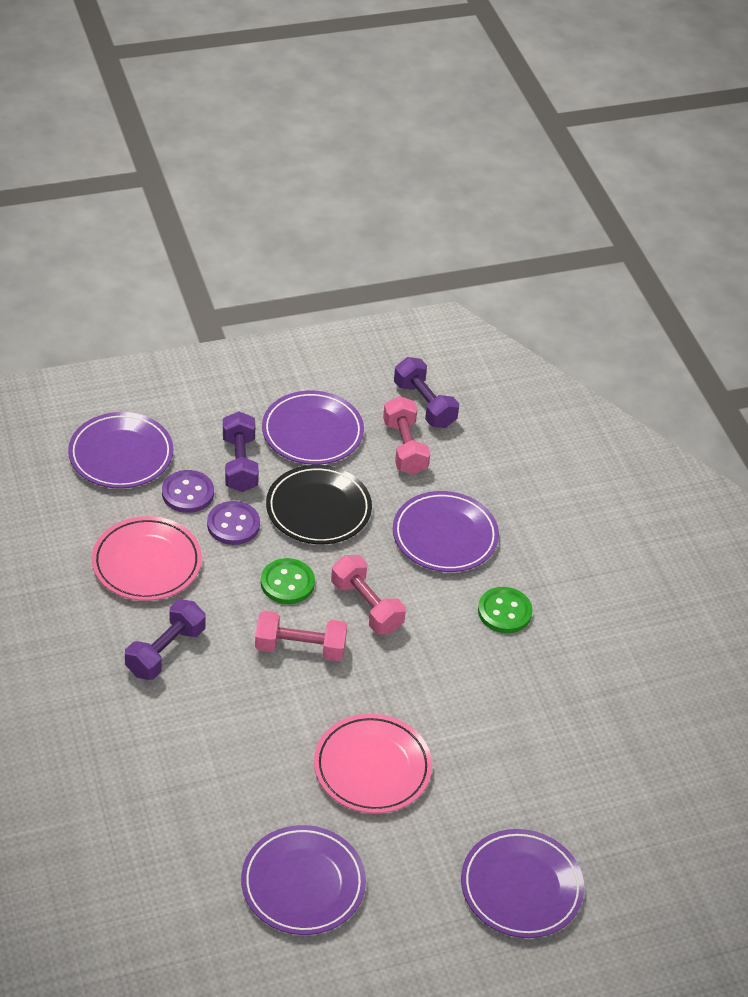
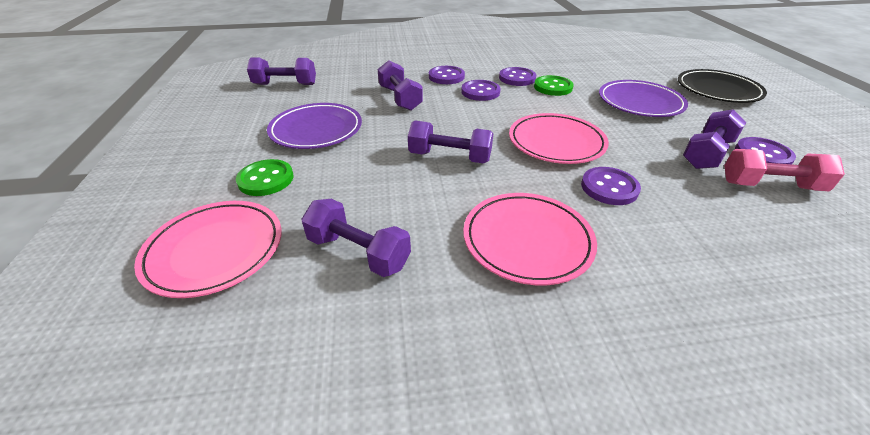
pink dumbbell: [255,611,347,661] [331,555,406,634] [383,396,430,475] = 3 -> [724,149,845,191] = 1
pink plate: [92,516,202,601] [314,714,432,813] = 2 -> [134,201,282,298] [463,193,597,285] [509,113,609,164] = 3
purple button: [162,470,214,513] [207,501,260,545] = 2 -> [429,66,465,84] [461,80,500,101] [499,67,536,86] [581,167,641,205] [735,137,796,164] = 5
purple dumbbell: [125,599,206,680] [223,411,259,492] [394,357,459,428] = 3 -> [247,57,316,85] [301,199,411,277] [378,60,423,111] [408,121,493,163] [683,109,746,169] = 5
purple plate: [68,412,173,489] [241,825,366,935] [262,391,364,465] [393,491,499,572] [461,829,584,938] = 5 -> [267,103,362,149] [599,80,688,117] = 2

